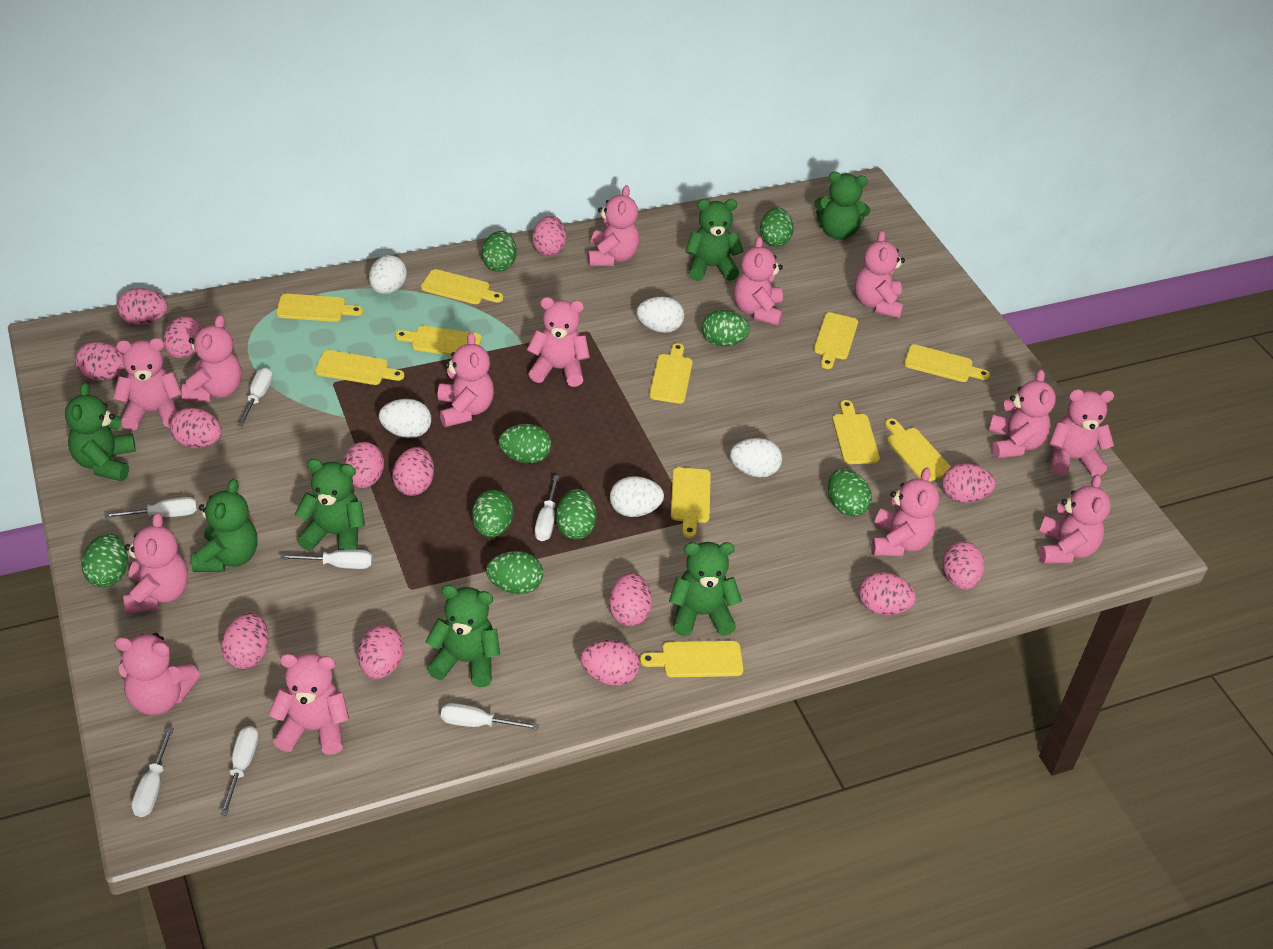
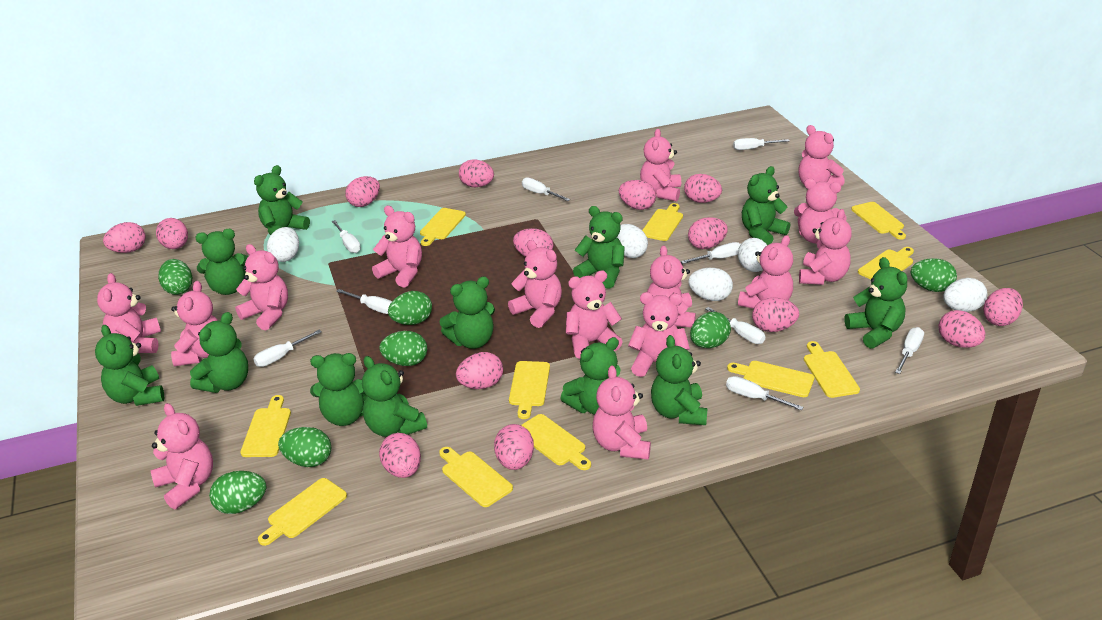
green egg: [81,533,128,587] [472,490,514,537] [481,231,516,272] [486,551,543,594] [498,424,551,463] [556,489,597,540] [702,310,750,346] [760,207,794,247] [828,469,872,517] = 9 -> [158,259,193,295] [209,471,267,514] [278,427,331,467] [379,331,427,366] [388,291,432,325] [690,312,731,348] [911,258,957,292] = 7
green teddy bear: [65,382,136,481] [192,479,258,572] [294,459,365,551] [425,585,500,687] [669,542,742,636] [685,199,743,281] [814,172,870,240] = 7 -> [95,325,164,406] [190,312,248,393] [195,229,248,295] [254,165,310,235] [310,353,367,426] [362,356,427,437] [440,277,495,349] [560,337,621,415] [573,206,625,289] [651,335,708,425] [742,166,790,245] [845,257,908,349] = 12
pink teddy bear: [113,338,182,431] [114,633,200,715] [123,513,188,615] [181,315,242,402] [268,653,349,755] [437,332,494,427] [527,297,590,387] [588,185,639,266] [734,236,783,325] [855,230,905,318] [871,467,939,556] [988,369,1056,458] [1039,474,1111,564] [1049,389,1114,476] = 14 -> [97,273,161,353] [151,403,213,510] [171,281,218,366] [235,244,288,330] [372,206,422,287] [508,240,562,328] [566,270,623,359] [593,365,651,460] [628,292,690,377] [640,129,681,201] [647,246,696,327] [738,235,793,309] [794,178,847,243] [798,125,845,186] [799,209,852,285] = 15
white screwdriver: [104,497,197,518] [132,727,174,817] [220,726,259,816] [237,367,273,426] [280,549,372,569] [441,703,539,730] [535,475,559,541] = 7 -> [253,330,322,367] [332,220,361,253] [336,289,392,314] [522,177,570,201] [682,242,741,264] [705,307,765,344] [726,376,803,410] [733,138,790,150] [895,327,924,374] = 9

